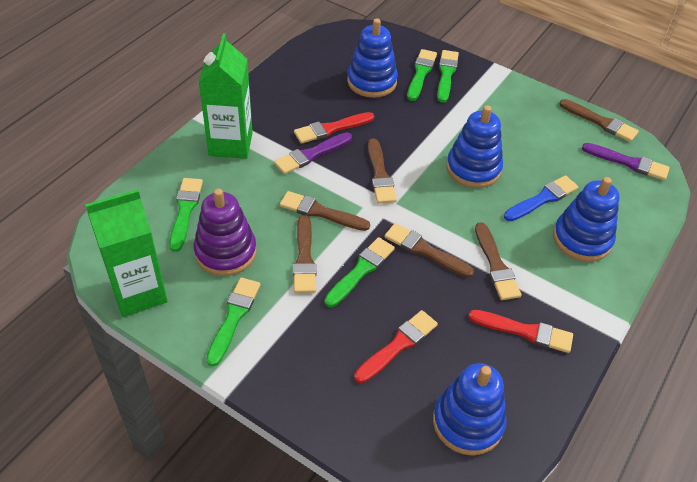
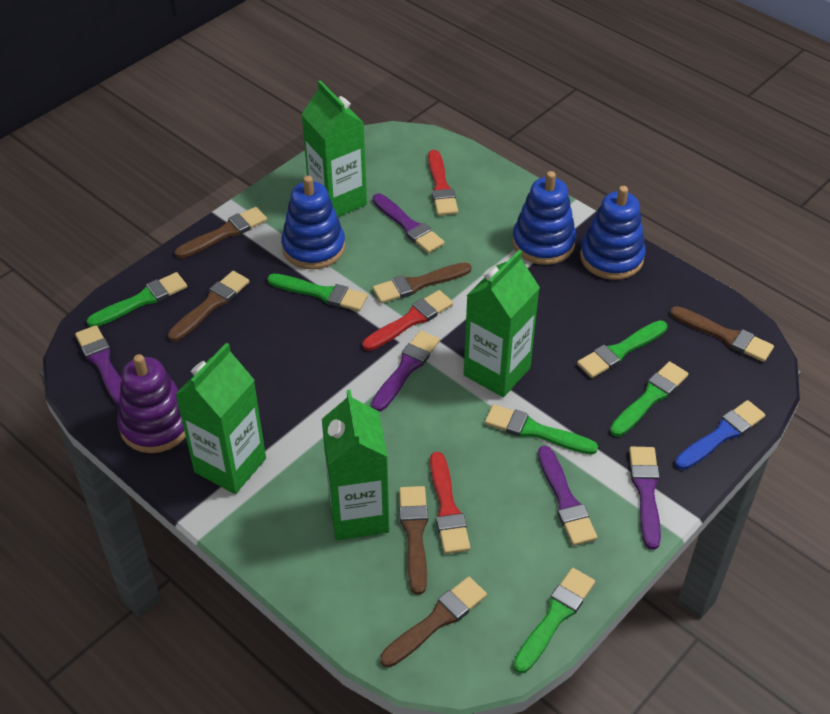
blue stacking toy: [347,18,398,98] [433,363,507,455] [446,105,503,188] [553,177,620,262] = 4 -> [281,176,345,270] [512,171,576,265] [580,186,646,280] = 3
green brush: [169,178,203,252] [206,278,261,367] [324,237,395,307] [407,49,437,101] [437,50,459,103] = 5 -> [87,272,187,327] [267,274,368,311] [485,404,598,455] [513,568,595,673] [577,320,667,378] [610,362,689,437] = 6
green carton: [85,189,168,317] [198,33,253,159] = 2 -> [175,343,266,494] [301,80,367,217] [322,390,390,540] [464,250,540,397] = 4
purple brush: [274,132,352,174] [582,143,670,181] = 2 -> [75,325,121,406] [371,330,440,411] [373,194,444,253] [538,446,597,546] [629,447,661,550] = 5

